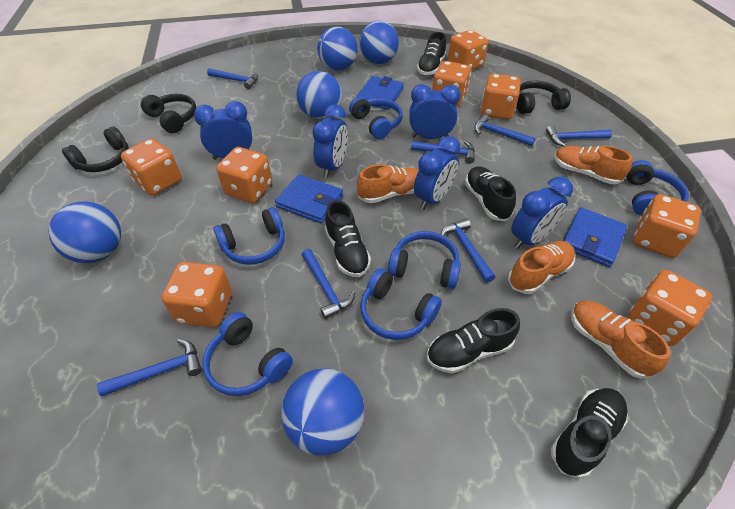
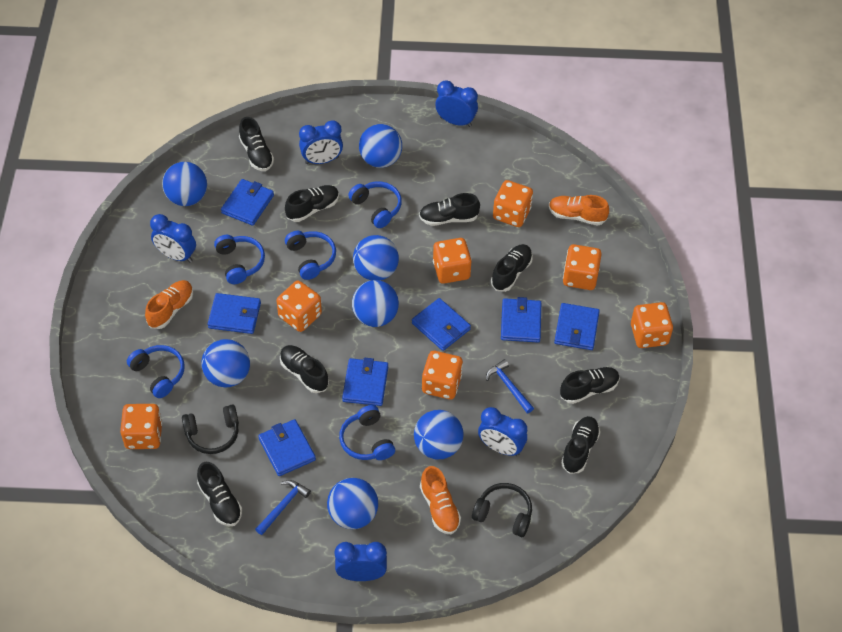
black headphones: [62,126,129,172] [141,94,196,133] [517,81,571,114] = 3 -> [182,404,239,454] [472,483,532,537] = 2
black shoe: [325,200,371,277] [417,32,446,75] [427,308,520,374] [465,166,516,221] [551,388,628,479] = 5 -> [197,462,242,526] [239,117,274,171] [280,345,329,393] [285,185,339,222] [419,193,480,226] [491,244,533,292] [560,367,620,404] [561,416,600,474] = 8
blue ball: [48,202,121,263] [281,368,364,456] [296,71,342,119] [317,26,357,71] [359,21,399,64] = 5 -> [162,162,207,206] [201,339,250,388] [327,478,378,529] [352,280,399,327] [353,235,399,281] [359,124,402,168] [414,410,464,459] = 7
blue hammer: [97,339,202,396] [207,68,258,89] [302,249,355,319] [411,141,475,164] [441,218,495,283] [474,114,536,146] [546,125,612,147] = 7 -> [255,480,311,535] [486,359,534,414] = 2
blue headphones: [202,312,293,396] [213,207,285,265] [349,97,403,139] [360,268,442,340] [388,231,461,289] [627,160,689,215] = 6 -> [127,345,185,398] [214,235,265,284] [285,231,336,280] [339,405,395,460] [348,181,402,228] = 5
blue wallet: [275,175,343,223] [356,76,404,110] [563,207,627,267] = 3 -> [208,293,261,334] [221,179,274,226] [258,419,316,476] [342,358,388,406] [412,298,471,351] [501,297,541,343] [554,303,600,350] = 7
orange dice: [121,138,181,196] [161,262,232,327] [216,147,272,203] [432,61,471,106] [448,30,488,70] [480,73,521,120] [628,270,712,346] [633,194,701,258] = 8 -> [120,404,162,449] [276,281,322,332] [422,351,463,400] [433,238,472,284] [493,180,533,227] [563,244,602,290] [631,302,673,348] = 7
orange shoe: [357,164,419,204] [508,241,575,294] [554,146,632,184] [571,301,671,379] = 4 -> [145,280,193,329] [420,466,461,534] [549,195,609,225] = 3

